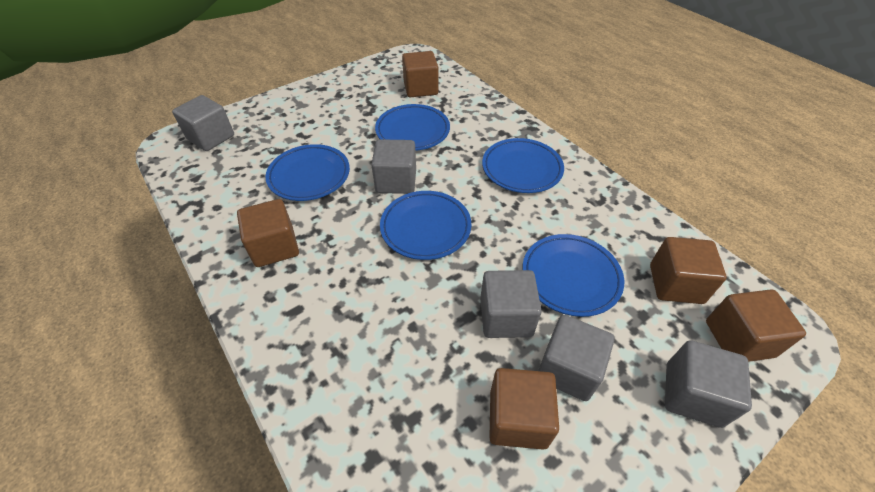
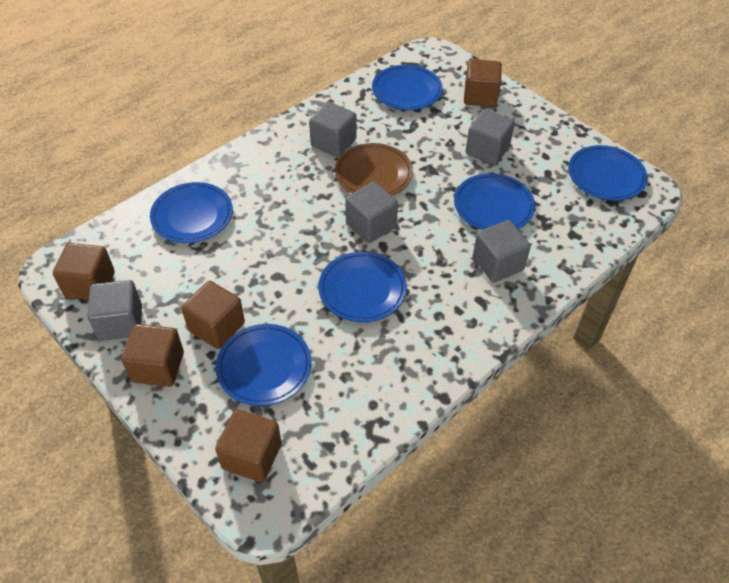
blue plate: [266,144,350,201] [375,104,450,151] [380,191,471,260] [482,138,564,193] [522,234,624,317] = 5 -> [150,182,233,243] [216,324,311,406] [318,252,407,322] [372,65,443,110] [454,173,535,230] [568,145,648,201] = 6
brown plate: none = 0 -> [335,143,413,196] = 1

